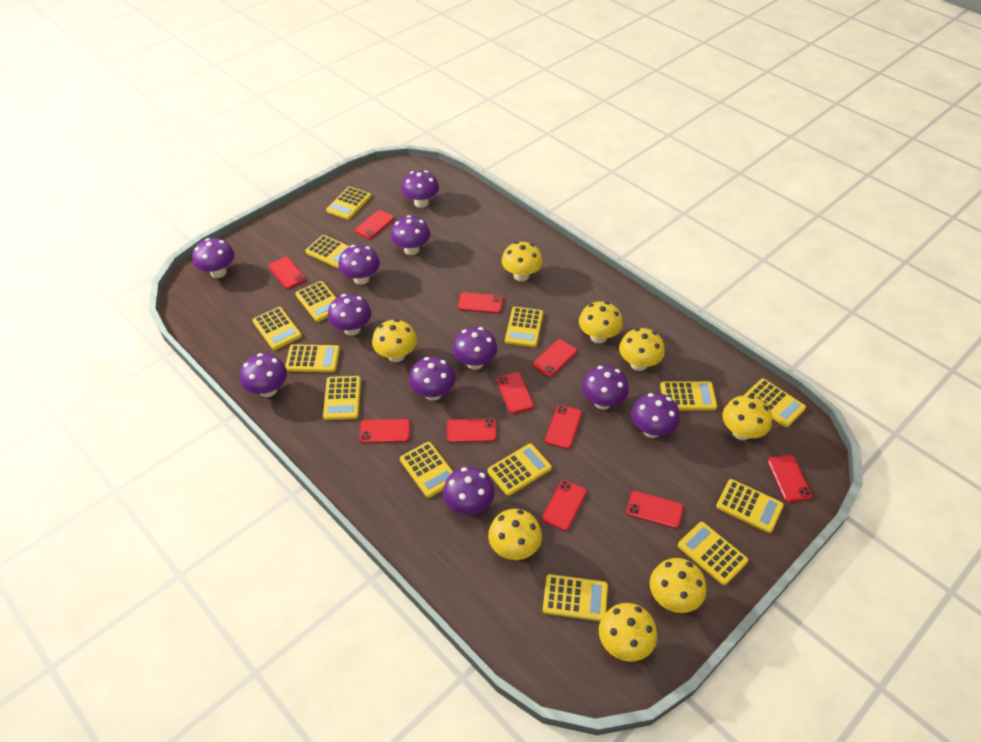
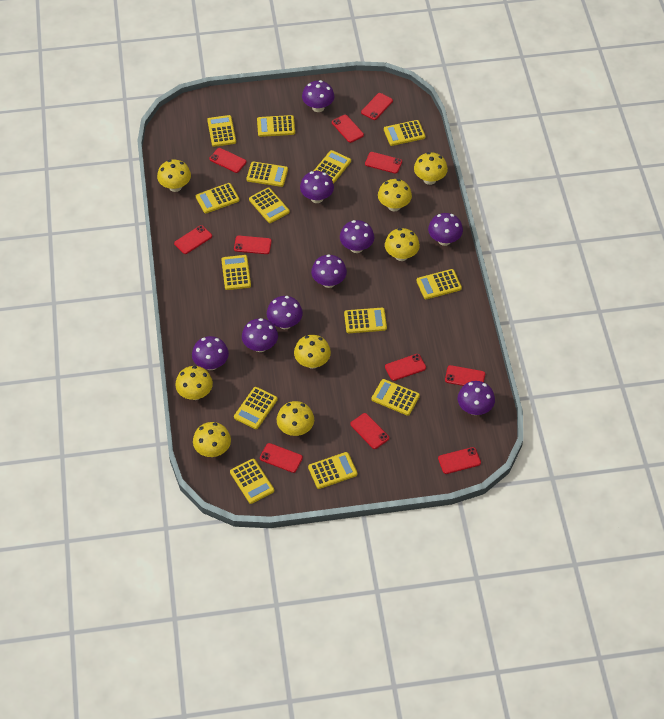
purple mushroom: [192,238,234,278] [240,353,287,397] [328,294,371,336] [338,245,380,285] [390,215,430,255] [401,170,439,208] [409,357,456,401] [443,467,495,515] [452,327,498,370] [582,365,629,410] [631,393,680,438] = 11 -> [192,336,229,370] [242,318,278,352] [267,296,303,329] [300,171,334,203] [302,80,335,112] [311,254,347,288] [340,220,374,253] [428,213,463,246] [458,381,495,415] = 9

